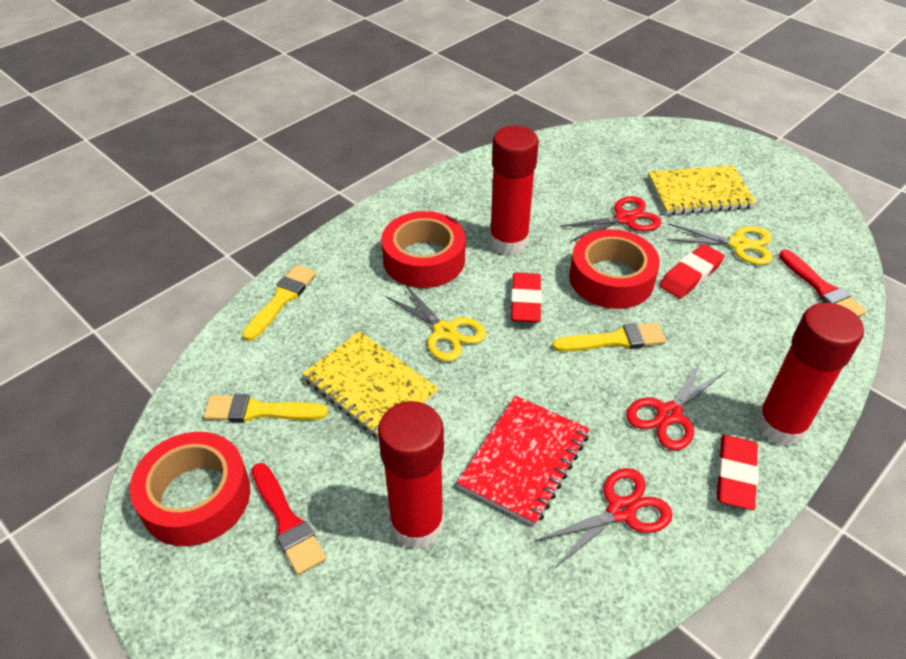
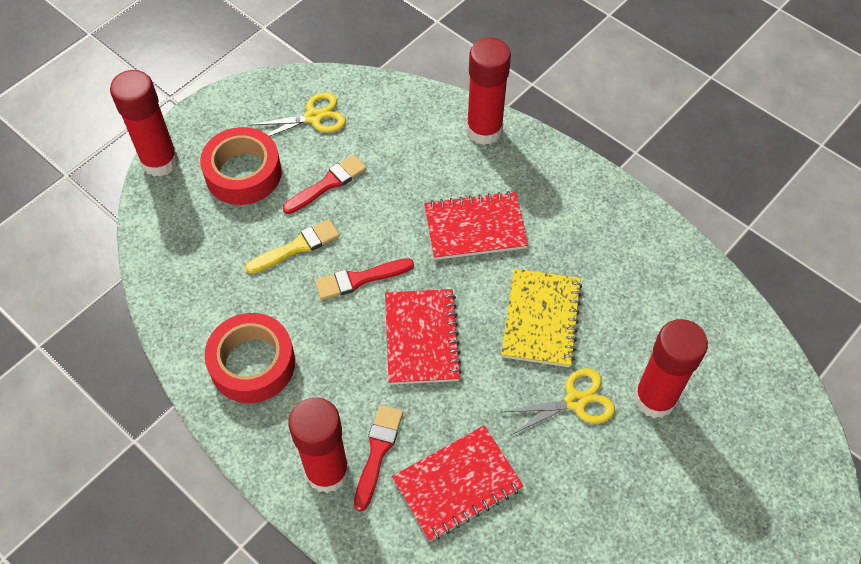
red brush: [251,463,326,575] [779,250,867,317] = 2 -> [283,154,367,214] [315,258,414,300] [354,405,403,511] = 3
red eraser: [511,273,542,323] [660,244,724,299] [717,435,759,510] = 3 -> none = 0
red glue stick: [378,401,444,549] [489,126,539,255] [755,303,864,446] = 3 -> [110,70,179,177] [288,397,349,493] [466,38,511,145] [634,319,708,418] = 4
red notebook: [457,396,589,526] = 1 -> [385,289,462,385] [392,425,524,541] [424,191,528,260] = 3
red scissors: [535,468,673,569] [559,196,661,242] [626,359,727,451] = 3 -> none = 0
red tape: [130,432,250,546] [381,211,466,288] [569,229,660,309] = 3 -> [200,127,282,205] [204,313,295,403] = 2
yellow brush: [203,394,328,422] [242,265,316,341] [552,323,666,352] = 3 -> [245,219,340,274] = 1
yellow notebook: [302,331,439,438] [648,165,756,215] = 2 -> [501,269,582,367] = 1

